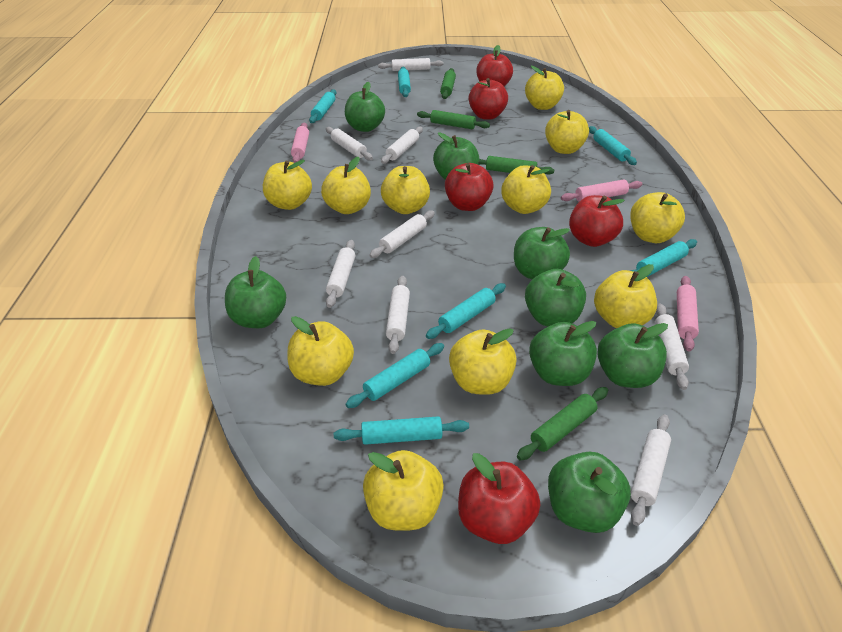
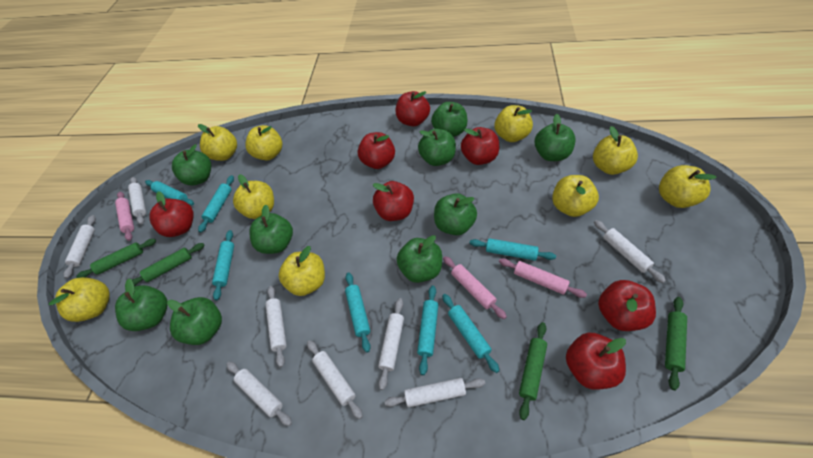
green apple: [225,256,286,328] [345,82,385,132] [433,132,479,180] [514,227,570,279] [525,269,586,327] [529,321,597,386] [548,452,631,533] [597,323,668,388] = 8 -> [115,278,167,331] [167,297,222,345] [172,144,211,185] [249,205,293,254] [397,235,442,283] [418,129,456,166] [431,102,468,137] [434,193,477,235] [535,114,575,161] = 9
red apple: [445,163,494,211] [458,453,540,544] [469,78,508,120] [477,45,513,86] [569,195,625,247] = 5 -> [149,191,194,237] [358,132,395,169] [373,181,414,221] [396,91,430,126] [461,127,499,165] [566,333,626,390] [598,280,656,331] = 7
yellow apple: [263,160,312,210] [288,316,354,386] [321,157,371,214] [363,450,444,531] [381,166,430,214] [449,328,517,395] [501,165,551,214] [525,66,564,110] [545,110,589,154] [594,264,657,328] [630,192,685,243] = 11 -> [49,277,110,322] [198,124,237,161] [233,174,274,219] [245,125,282,161] [279,246,325,296] [495,105,533,142] [552,175,599,217] [593,126,638,175] [659,165,717,208] = 9

